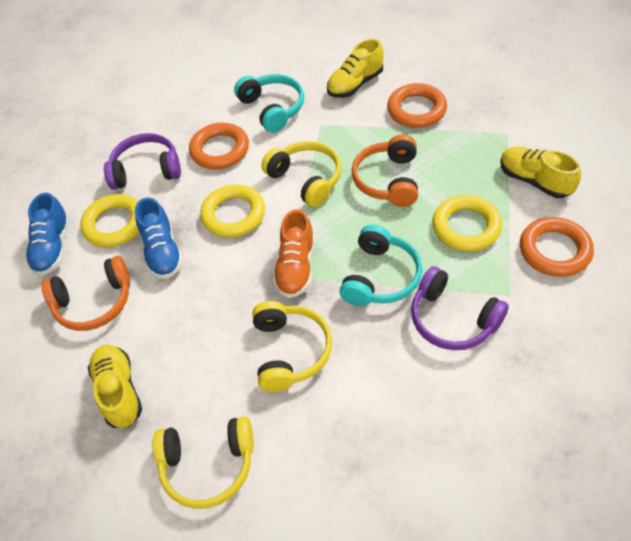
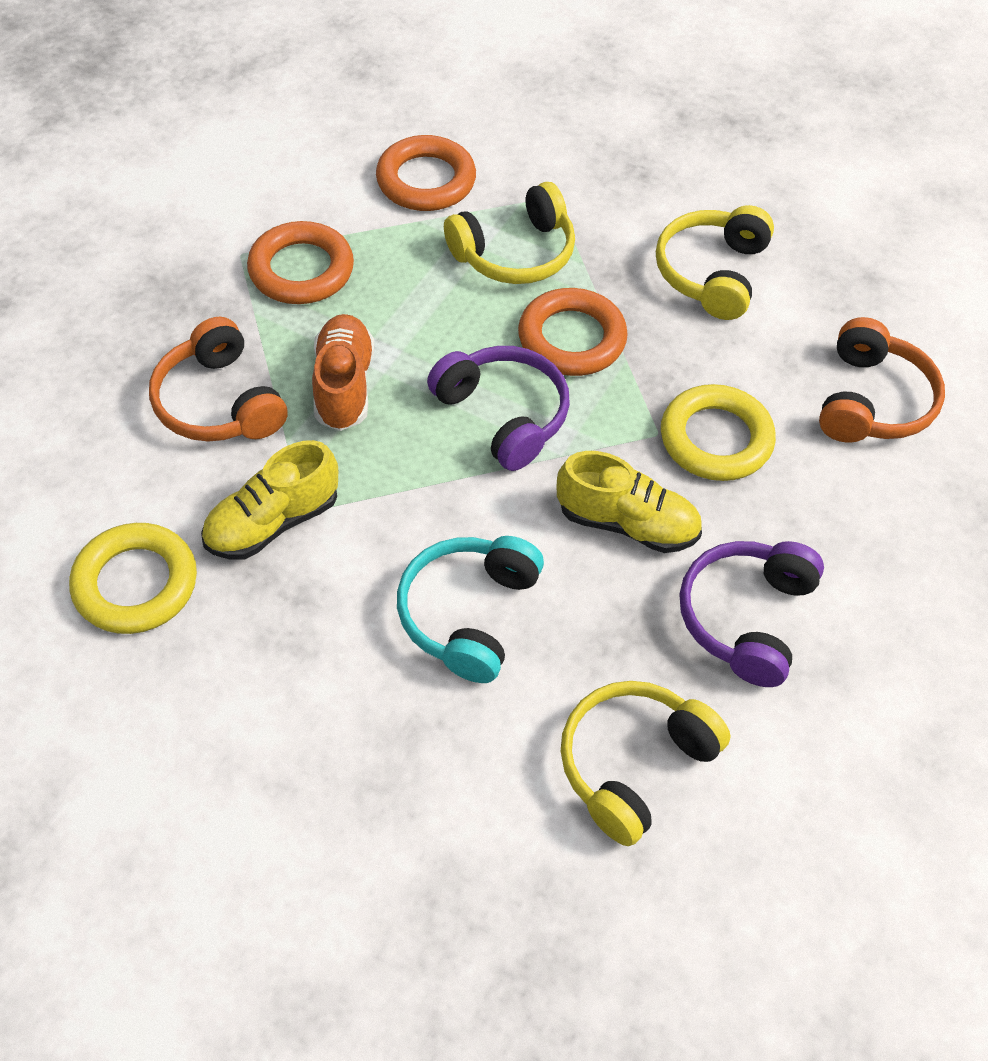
blue shoe: [26,193,70,276] [135,197,183,279] = 2 -> none = 0
turquoise headphones: [234,74,304,133] [340,224,422,306] = 2 -> [397,536,544,683] = 1
yellow ring: [80,194,139,247] [200,184,265,238] [432,195,502,252] = 3 -> [69,523,197,634] [661,384,776,481] = 2
yellow shoe: [88,344,142,428] [327,39,384,98] [500,147,581,198] = 3 -> [201,440,338,560] [557,451,702,553] = 2

